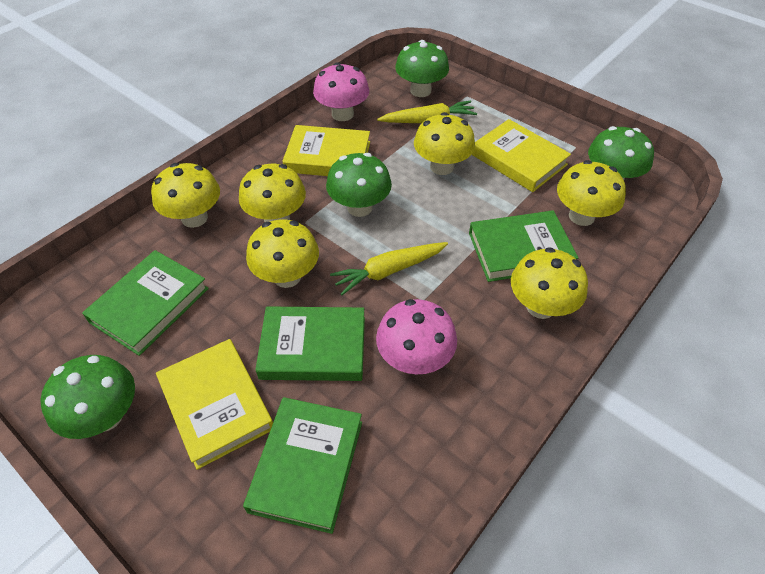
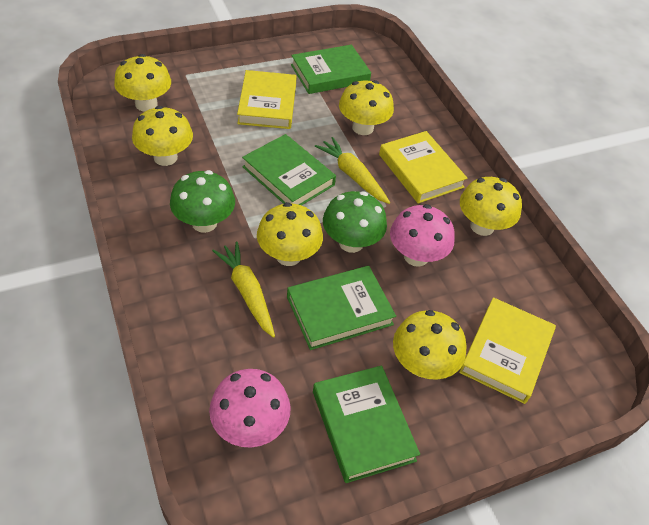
green mushroom: [40,355,135,439] [326,153,392,217] [395,40,449,97] [588,126,654,180] = 4 -> [170,170,235,233] [323,191,387,253] = 2

